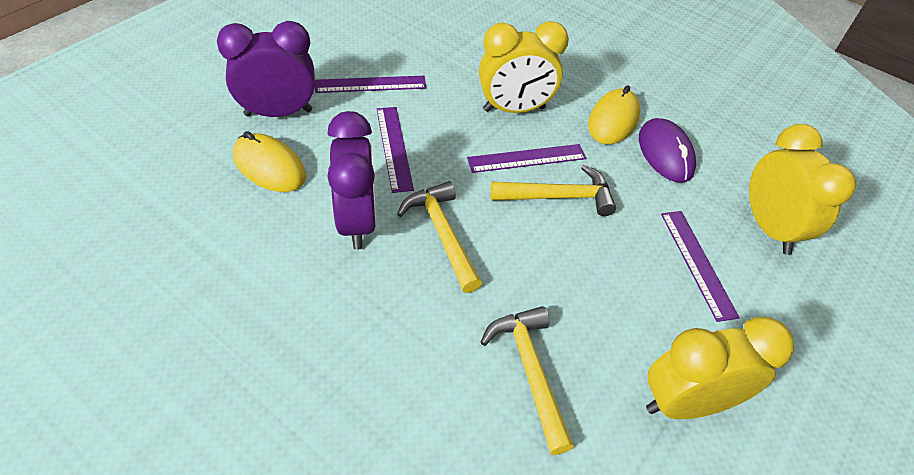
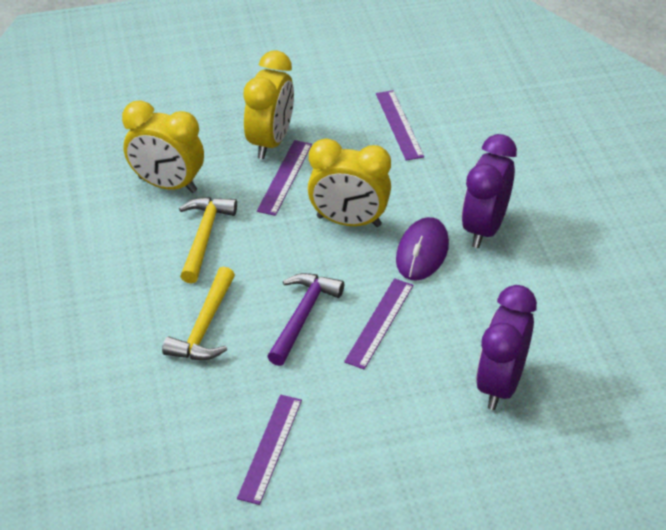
purple hammer: none = 0 -> [267,273,344,366] = 1
yellow hammer: [397,181,482,293] [481,306,574,455] [490,165,616,216] = 3 -> [162,267,235,360] [179,197,237,283] = 2
yellow mouse: [233,131,306,192] [588,85,640,144] = 2 -> none = 0

